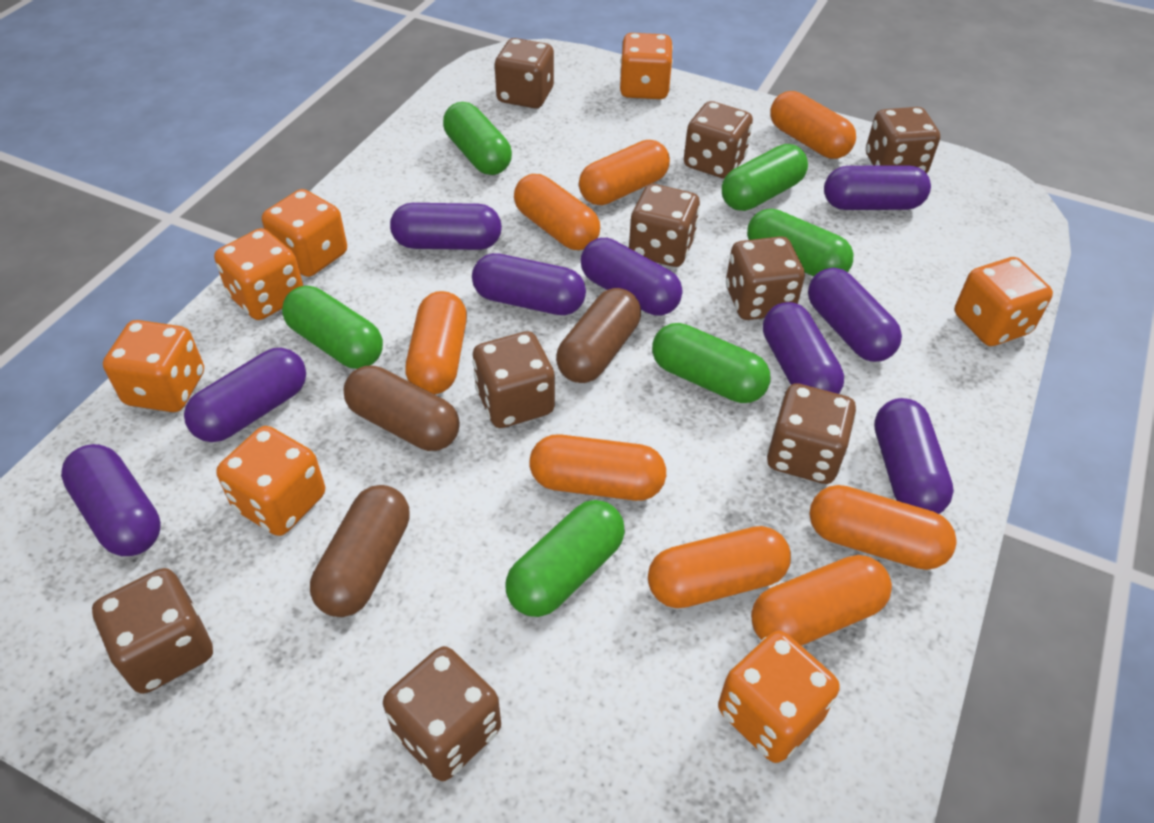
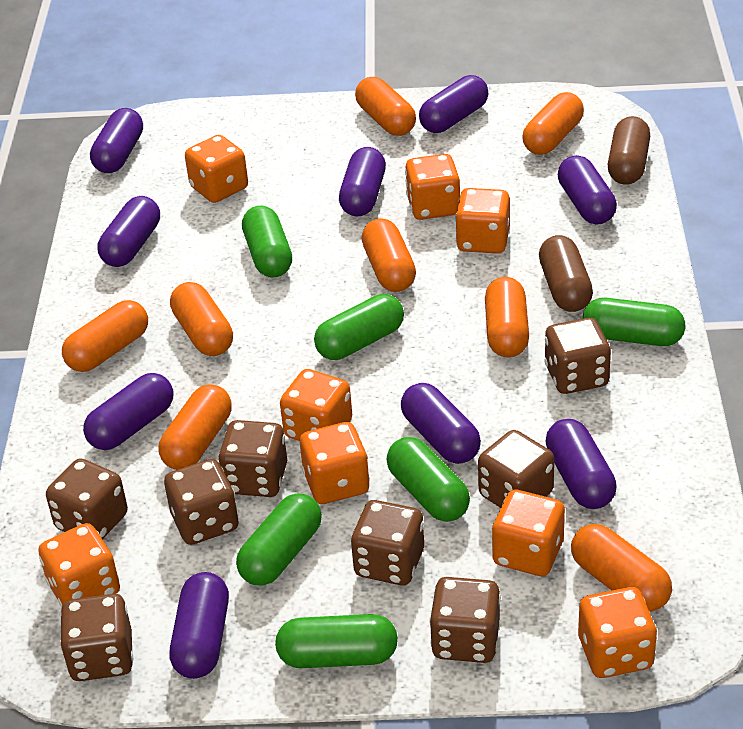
brown capsule: [310,485,410,617] [343,366,460,451] [556,288,641,383] = 3 -> [539,235,593,312] [608,116,650,185] = 2
brown dice: [92,568,213,694] [383,646,501,781] [473,331,555,428] [495,38,554,108] [629,184,700,267] [684,101,753,179] [726,236,805,320] [767,383,856,484] [866,107,940,174] = 9 -> [46,458,128,540] [60,594,133,681] [164,459,238,545] [218,420,287,497] [351,500,424,585] [429,577,501,663] [478,430,554,508] [544,318,611,394] = 8
orange dice: [103,320,204,412] [214,228,303,320] [216,426,325,536] [262,189,347,277] [620,33,673,99] [718,631,840,763] [954,257,1053,346] = 7 -> [38,523,120,607] [185,135,248,203] [280,369,352,441] [300,422,370,504] [405,154,460,220] [455,188,510,254] [492,489,565,576] [578,587,657,678] = 8

